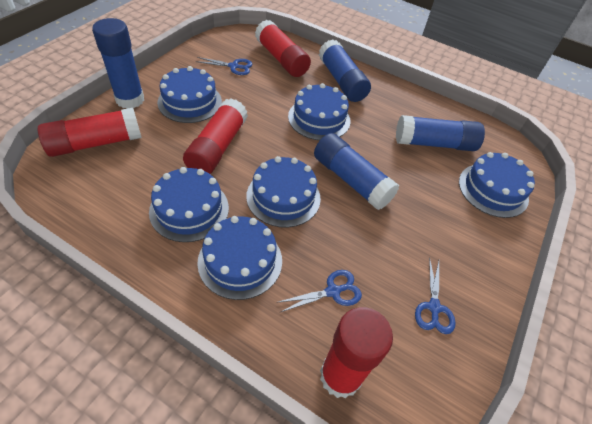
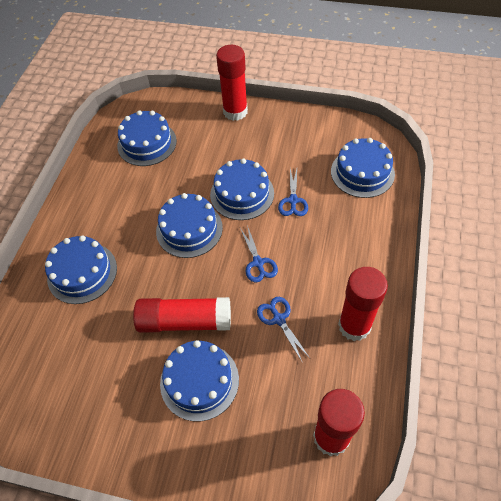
blue glue stick: [92,18,144,109] [314,133,399,210] [319,39,371,102] [396,115,485,151] = 4 -> none = 0

